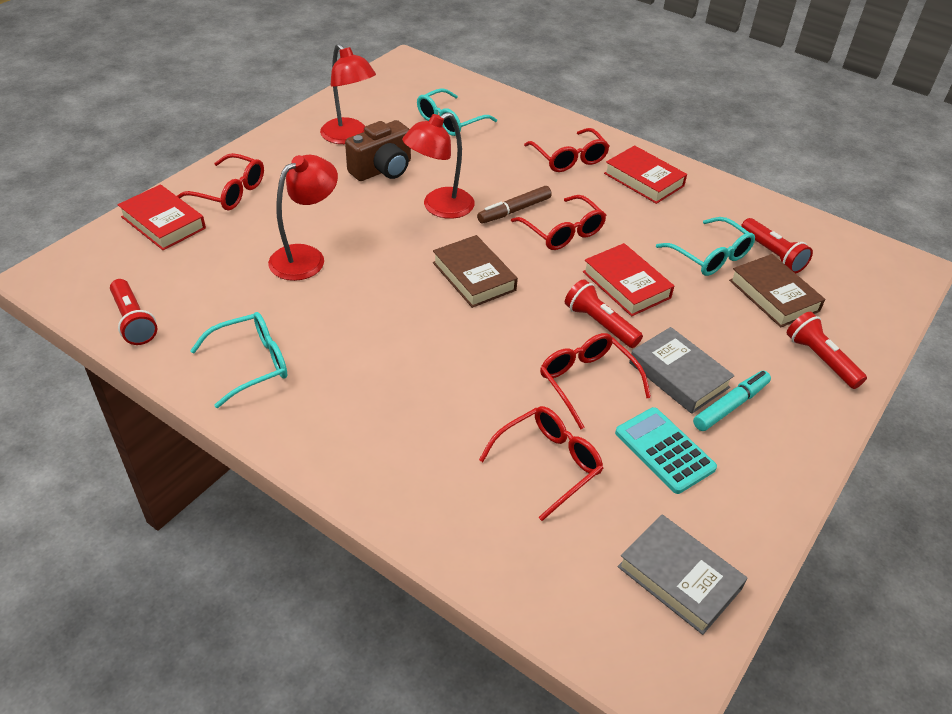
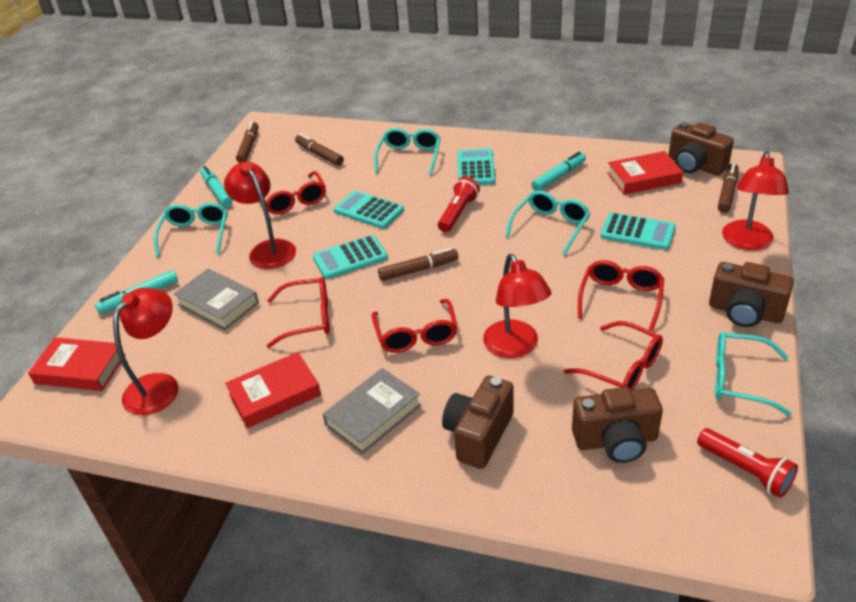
brown book: [433,235,518,308] [729,254,825,327] = 2 -> none = 0
brown camera: [345,120,411,181] = 1 -> [442,376,513,469] [572,387,663,463] [669,122,734,175] [709,262,794,327] = 4
brown marker: [477,186,552,223] = 1 -> [236,121,258,163] [295,133,344,166] [378,248,458,281] [718,163,738,213] = 4
red flashlight: [110,279,157,345] [565,279,643,348] [741,218,813,273] [787,312,867,389] = 4 -> [438,177,480,232] [697,428,798,498] = 2
red lamp: [268,155,338,281] [320,44,376,144] [402,112,475,219] = 3 -> [113,288,179,415] [224,162,296,269] [483,254,551,358] [722,151,789,250] = 4
turquoise calculator: [615,407,717,494] = 1 -> [313,235,388,279] [334,191,404,229] [458,148,495,185] [601,212,676,250] = 4
turquoise glasses: [190,312,287,408] [417,88,497,136] [656,217,755,276] = 3 -> [154,202,228,257] [374,128,441,175] [505,190,590,255] [715,332,792,416] = 4
turquoise marker: [693,371,771,431] = 1 -> [95,270,178,314] [200,166,233,207] [531,152,586,191] = 3

